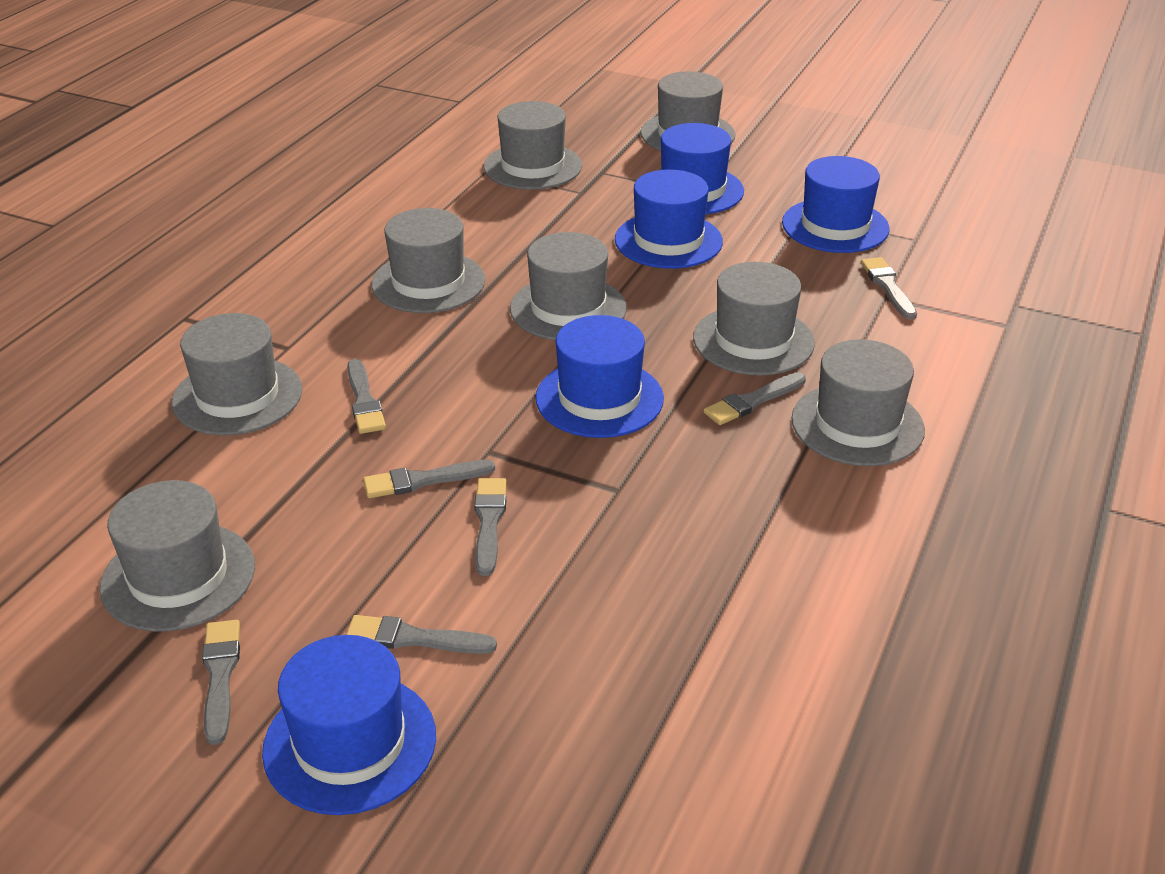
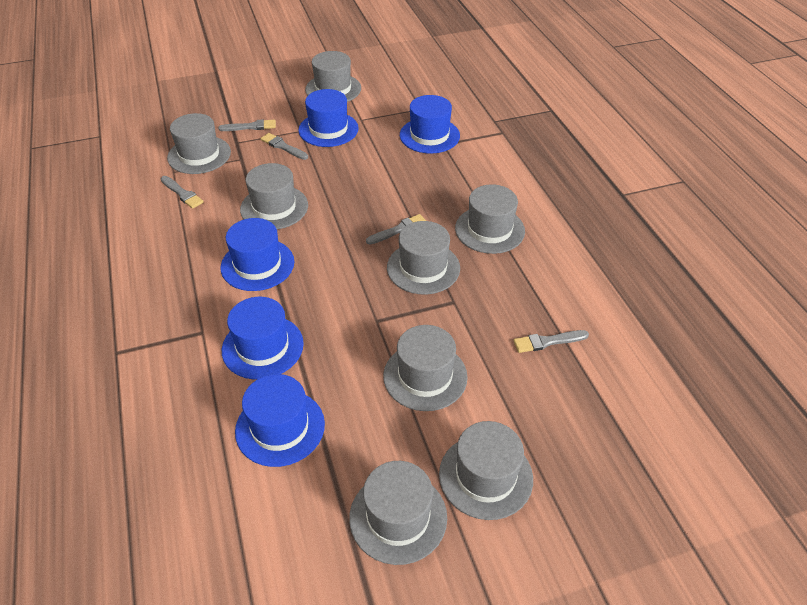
grey brush: [202,620,240,745] [346,615,497,654] [347,359,386,434] [363,460,495,498] [474,478,507,576] [704,372,806,425] [861,257,917,320] = 7 -> [161,176,204,209] [218,119,276,131] [260,133,308,160] [366,214,426,245] [513,330,589,353] = 5

